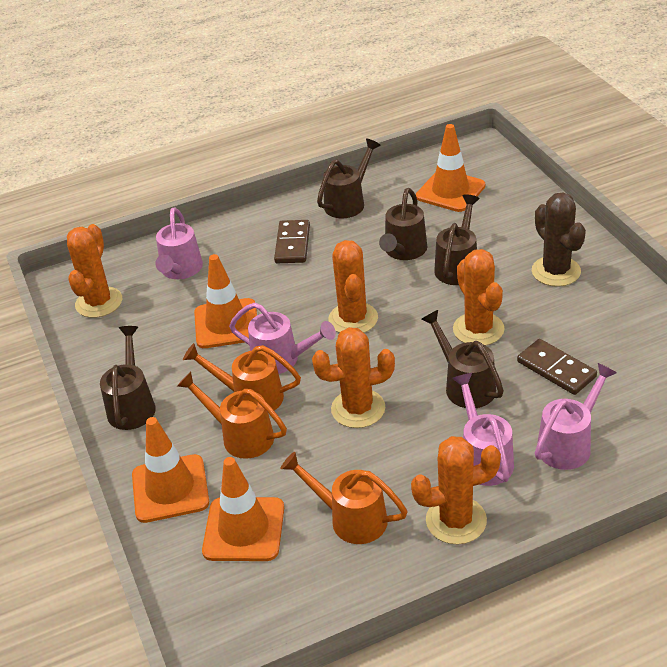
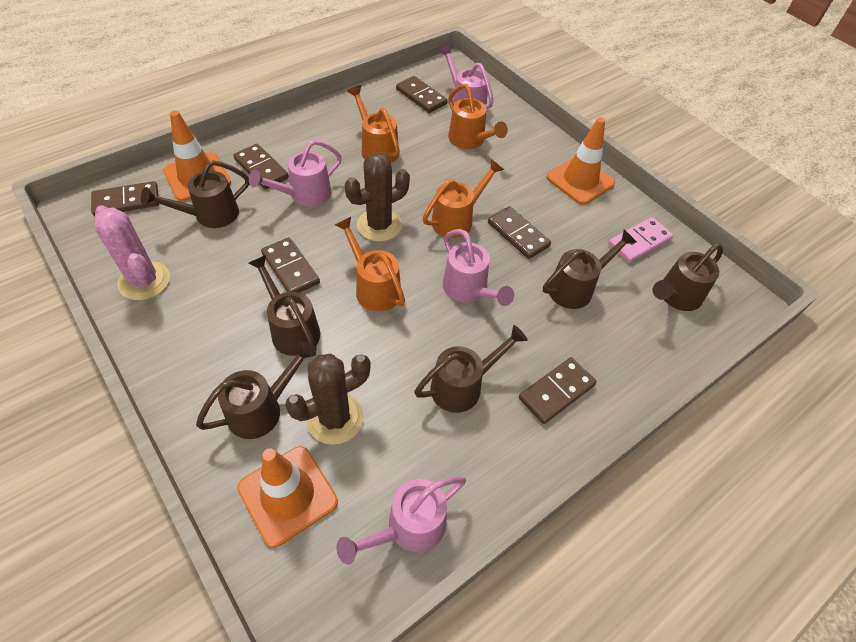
brown cactus: [532,192,586,287] = 1 -> [285,354,371,445] [345,153,410,242] = 2
brown domino: [274,220,310,263] [517,339,597,395] = 2 -> [91,181,159,216] [233,144,289,189] [261,237,320,293] [396,76,448,113] [488,206,551,259] [519,357,597,424] = 6
brown watering can: [100,326,156,430] [317,138,381,218] [379,188,427,260] [421,310,504,408] [434,194,480,285] = 5 -> [141,160,249,228] [196,341,316,439] [248,255,320,356] [414,325,528,413] [543,230,636,309] [652,244,723,311] = 6
orange cactus: [67,224,122,318] [312,327,395,428] [328,240,378,333] [411,436,501,544] [453,249,504,346] = 5 -> none = 0
orange traffic cone: [132,417,209,523] [194,254,257,348] [202,457,284,561] [416,124,485,212] = 4 -> [163,110,231,201] [237,446,338,547] [546,117,615,205] = 3
orange watering can: [177,372,287,459] [183,343,301,414] [280,452,408,544] = 3 -> [335,217,405,311] [347,85,400,163] [423,159,504,238] [448,84,508,149] = 4
pink cactus: none = 0 -> [94,205,170,300] = 1
pink domino: none = 0 -> [608,217,673,263] = 1

